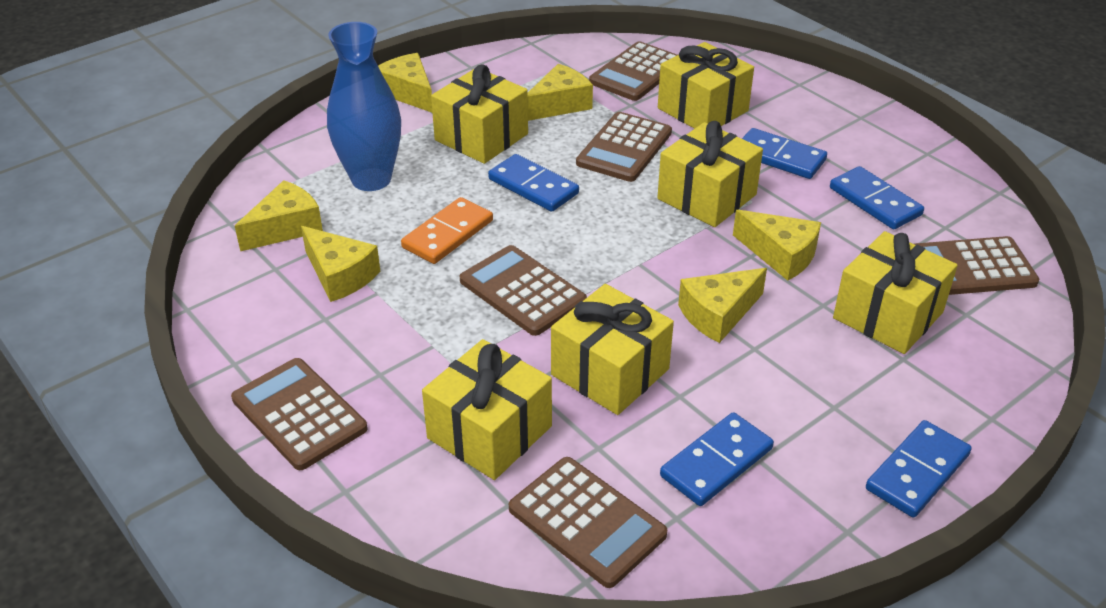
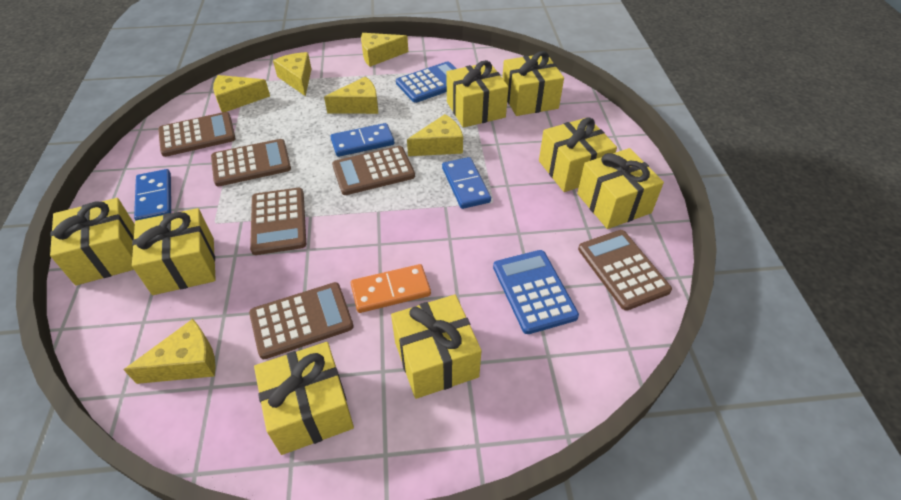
blue calculator: none = 0 -> [396,61,457,103] [493,250,579,334] = 2
blue domino: [488,154,579,212] [660,412,774,506] [742,128,827,179] [830,166,924,230] [866,420,972,518] = 5 -> [134,169,171,220] [331,123,394,157] [442,157,491,209] = 3
blue vase: [327,22,401,191] = 1 -> none = 0
yellow gift: [422,339,552,480] [431,64,528,164] [551,284,674,415] [657,121,763,227] [658,42,754,129] [833,231,958,354] = 6 -> [50,198,135,285] [132,208,216,295] [254,342,354,455] [391,295,481,399] [447,60,509,128] [502,51,564,116] [539,117,617,192] [577,148,664,229] = 8

